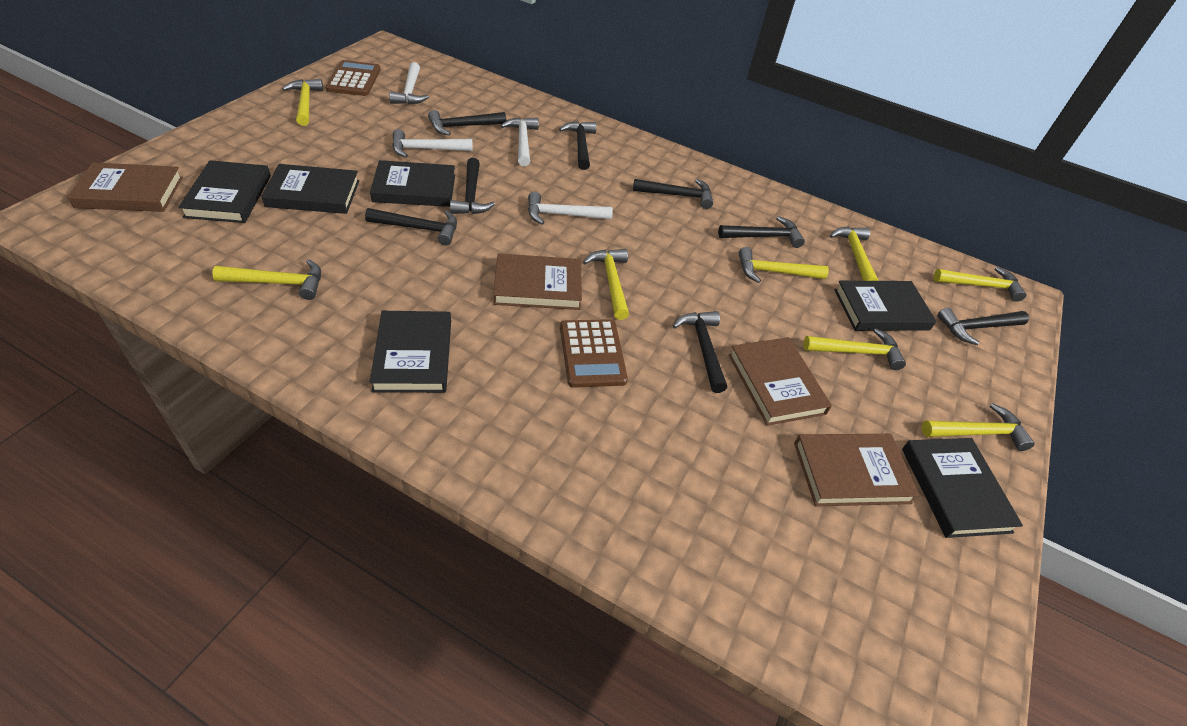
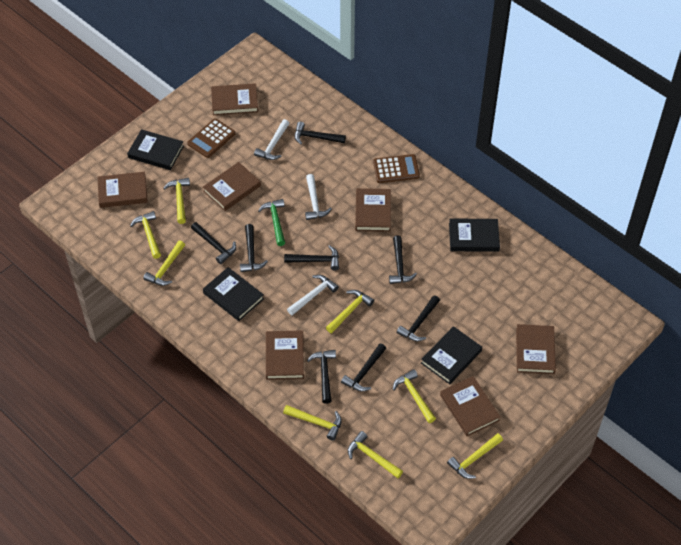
black book: [178,160,271,223] [261,164,359,214] [370,160,455,207] [370,311,451,393] [834,281,936,331] [902,438,1023,538] = 6 -> [127,129,184,170] [203,267,264,321] [421,326,482,384] [449,219,500,252] = 4
brown book: [67,162,183,212] [493,253,582,310] [729,337,832,426] [794,434,920,506] = 4 -> [98,172,148,208] [203,162,261,211] [211,83,258,115] [266,330,304,380] [355,188,391,232] [440,376,501,436] [516,324,556,374] = 7
green hammer: none = 0 -> [258,199,285,246] = 1
white hammer: [389,62,429,105] [392,129,473,158] [501,117,539,166] [528,192,613,225] = 4 -> [254,119,289,160] [287,275,339,316] [305,174,332,220] = 3

